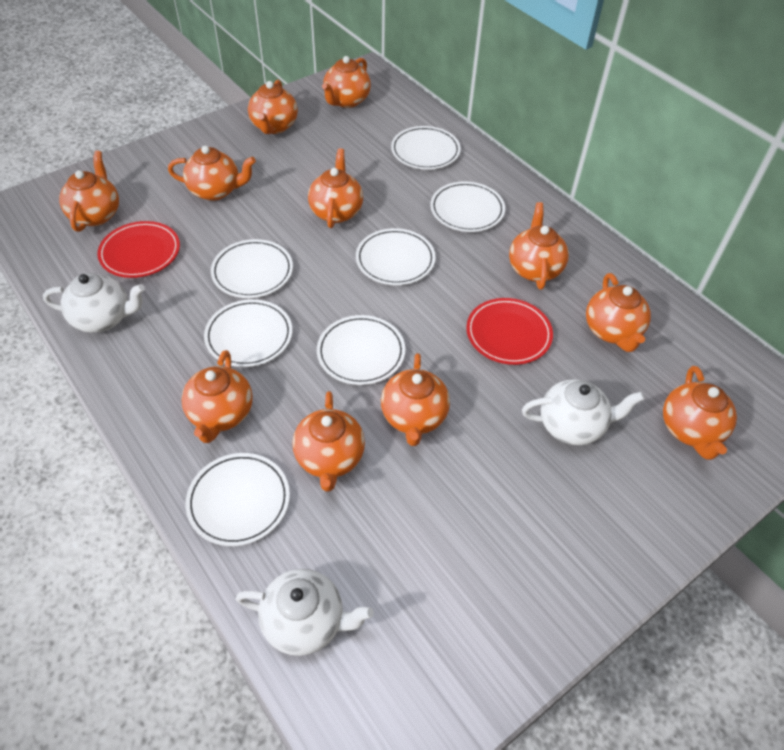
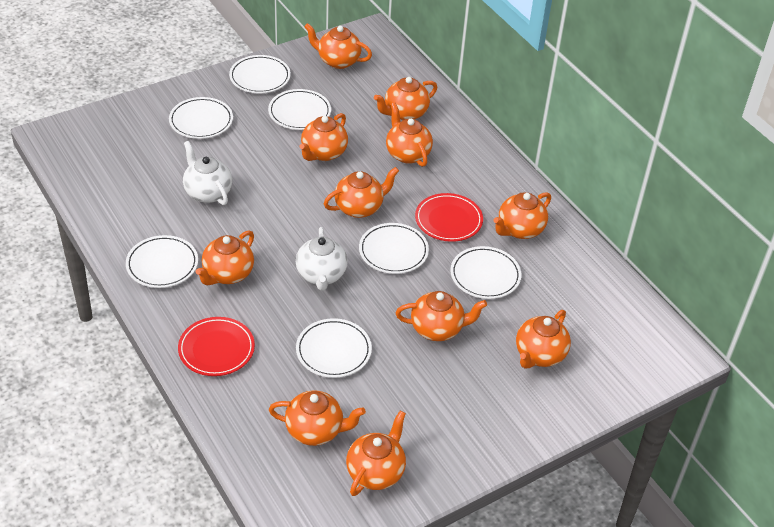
white teapot: [43,273,145,333] [236,569,374,656] [522,379,644,445] = 3 -> [183,141,232,205] [296,227,348,291] = 2

